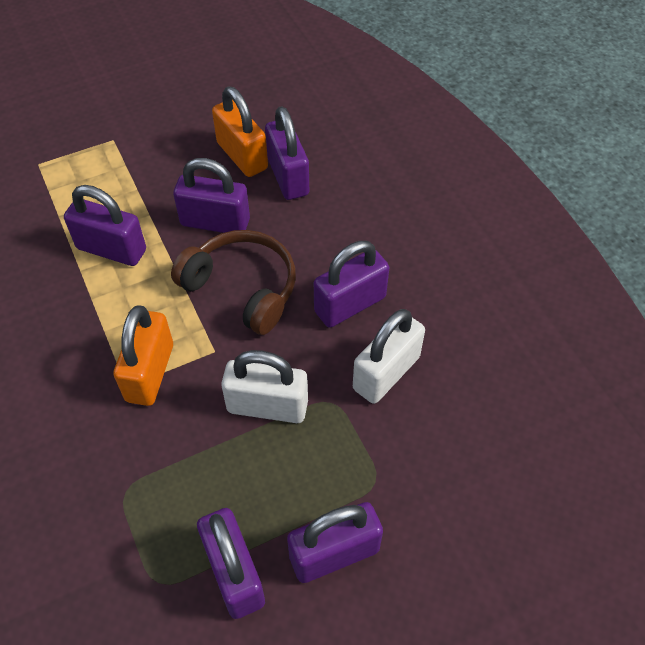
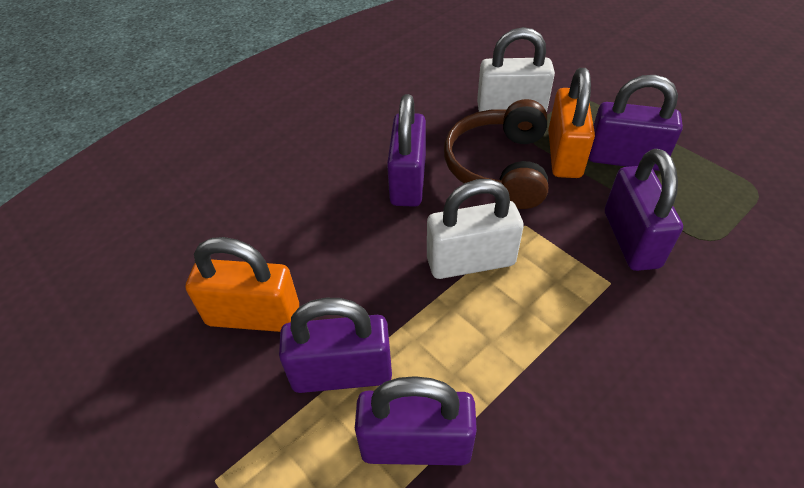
purple padlock: [64,185,146,266] [173,158,250,233] [197,508,265,619] [265,106,309,200] [287,502,383,583] [314,241,389,328] = 6 -> [279,298,392,393] [355,376,477,465] [387,94,426,207] [588,75,683,171] [605,149,683,271] = 5

